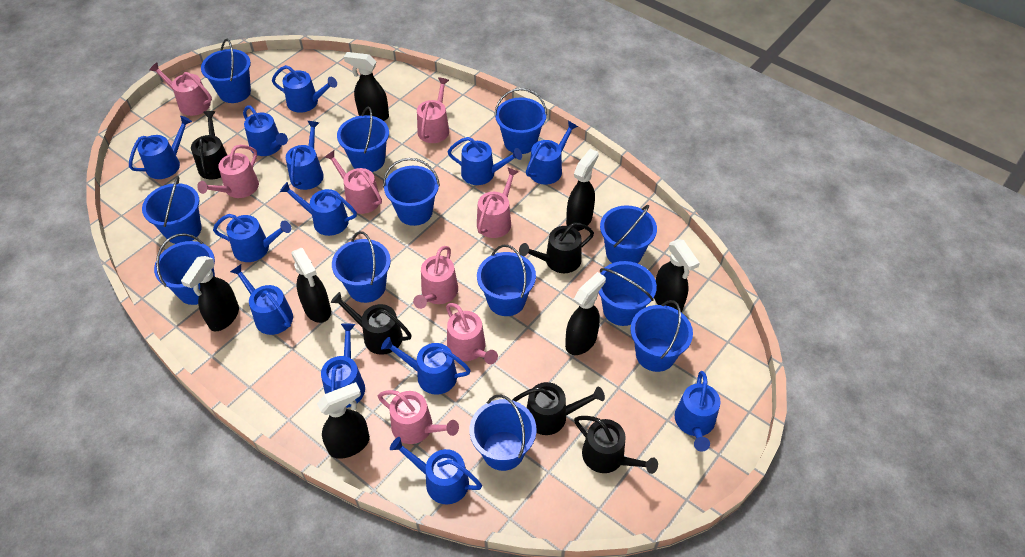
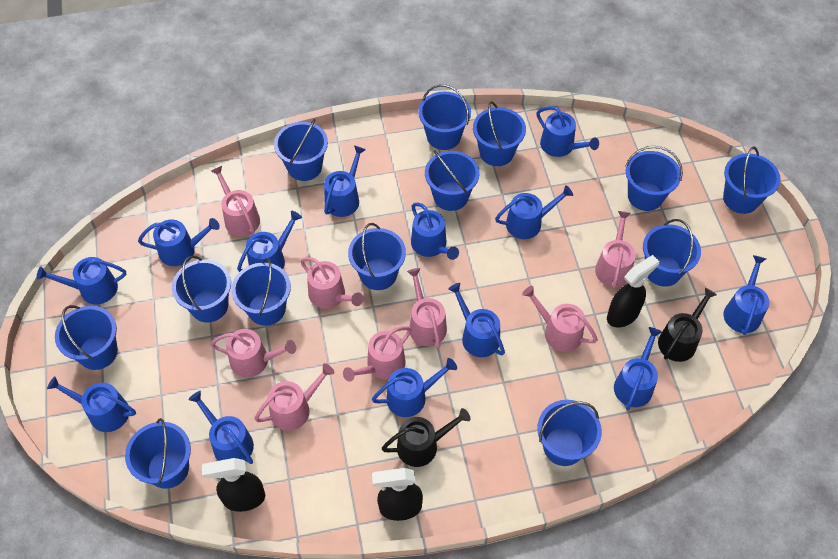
black spray bottle: [181,256,239,331] [291,248,331,323] [317,382,370,459] [344,52,389,121] [565,272,606,355] [566,149,599,231] [654,239,700,312] = 7 -> [202,458,265,512] [372,468,423,521] [607,255,659,328] = 3
black watering can: [191,111,227,179] [331,292,412,355] [512,382,605,435] [519,223,594,273] [574,416,658,474] = 5 -> [382,408,471,467] [658,288,717,362] = 2
blue bucket: [142,176,202,244] [154,233,215,305] [201,39,251,103] [332,231,391,303] [337,106,389,172] [383,158,440,226] [469,395,536,471] [477,245,536,316] [494,88,547,154] [598,261,657,326] [600,205,657,263] [630,300,693,372] = 12 -> [55,305,118,370] [125,418,191,489] [172,255,231,322] [231,258,291,326] [274,118,328,181] [348,223,406,290] [418,84,471,150] [425,150,480,211] [473,101,526,166] [537,400,602,466] [625,146,683,211] [643,219,701,287] [723,146,781,214] = 13

